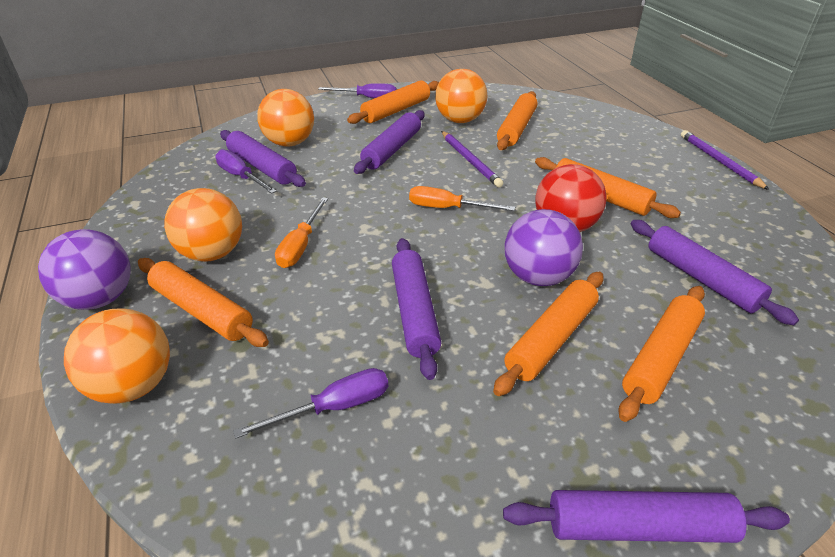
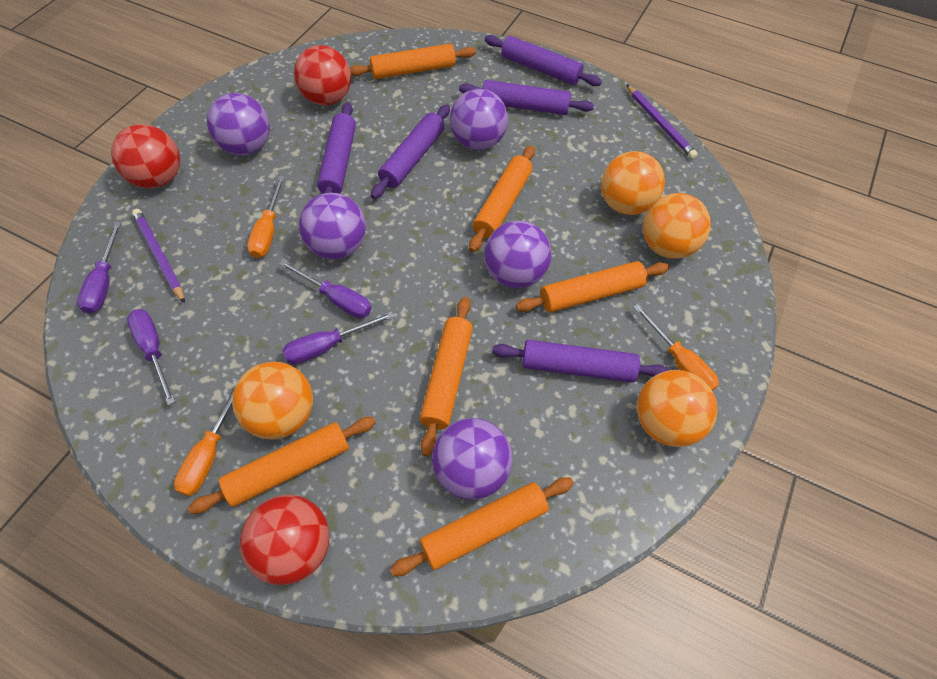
orange screwdriver: [275,197,328,268] [409,186,515,211] = 2 -> [174,379,239,496] [247,176,285,258] [633,304,719,391] = 3
purple ball: [38,229,131,310] [505,209,583,286] = 2 -> [207,93,270,156] [299,193,366,259] [432,418,512,500] [450,89,508,150] [484,221,552,288] = 5
purple screwdriver: [215,149,277,194] [233,368,388,439] [318,83,397,98] = 3 -> [77,222,121,314] [127,309,175,405] [279,260,372,318] [282,311,394,364] = 4
red ball: [535,164,607,232] = 1 -> [111,124,180,188] [240,495,330,585] [294,45,351,106] = 3

